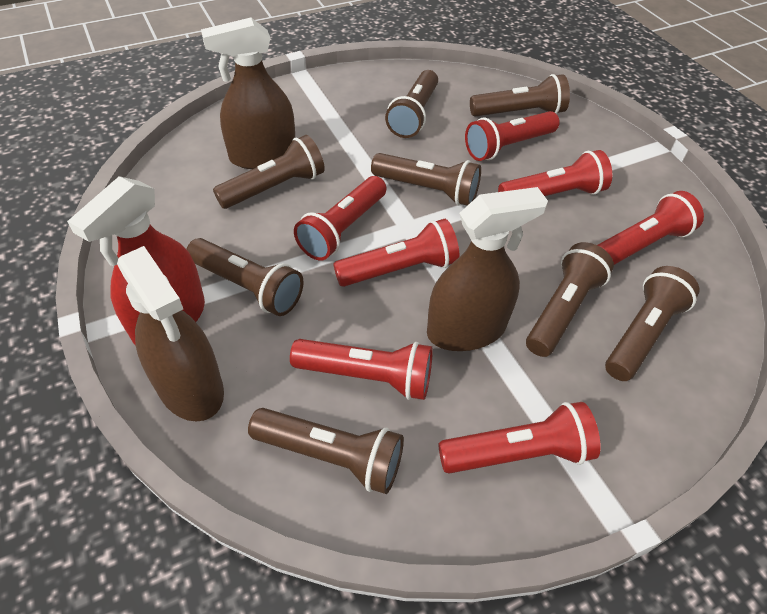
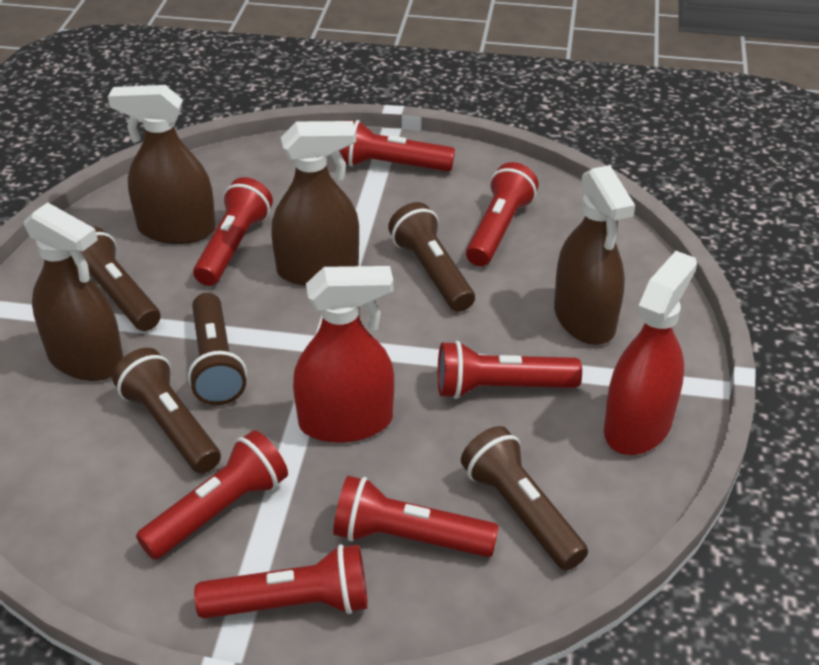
brown flashlight: [187,238,303,316] [213,135,325,209] [248,408,404,494] [371,153,481,206] [385,70,438,138] [470,74,570,117] [526,242,614,357] [605,266,700,381] = 8 -> [81,226,160,331] [112,348,221,473] [188,293,247,405] [388,202,475,312] [461,426,588,570] = 5
brown spray bottle: [117,246,224,422] [201,18,295,169] [427,187,548,351] = 3 -> [24,202,123,381] [108,85,216,244] [271,121,359,286] [554,165,635,345] = 4
red spray bottle: [67,176,205,344] = 1 -> [293,266,394,443] [604,251,697,455] = 2

